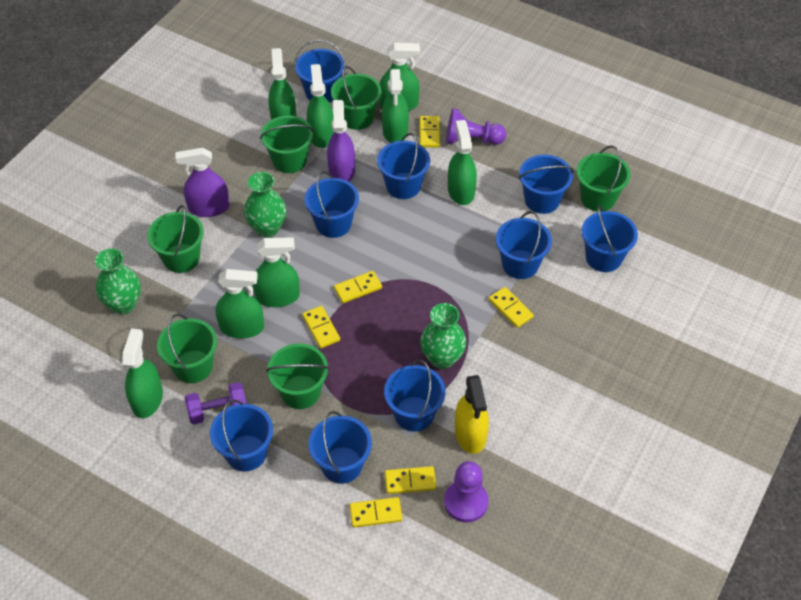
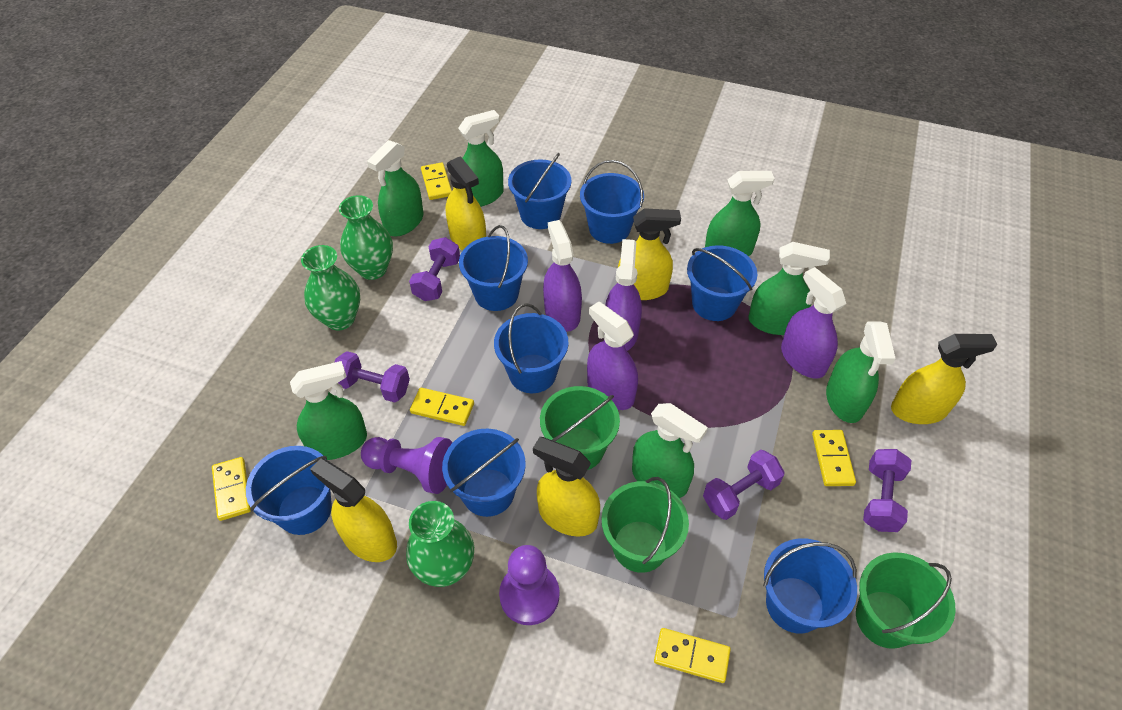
blue bucket: [210,399,273,472] [294,39,346,102] [305,171,359,238] [309,411,372,484] [377,133,430,199] [384,360,446,431] [496,211,552,279] [519,155,574,214] [581,206,638,272] = 9 -> [246,446,332,535] [442,429,526,517] [459,225,528,311] [494,303,568,393] [508,153,571,229] [580,160,644,244] [687,245,757,321] [763,538,857,634] = 8
green bucket: [147,205,204,273] [157,314,217,383] [260,115,314,173] [266,343,329,409] [331,66,382,130] [577,145,631,212] = 6 -> [540,386,620,470] [602,477,689,573] [856,552,956,649] = 3
green spray bottle: [122,329,163,418] [216,269,264,338] [253,237,300,307] [268,48,296,120] [307,64,334,148] [380,43,420,111] [382,69,409,143] [448,120,477,205] = 8 -> [290,361,367,460] [367,140,424,237] [458,110,504,207] [632,403,708,498] [705,171,775,256] [748,242,830,335] [826,322,896,423] = 7
purple dumbbell: [185,382,247,424] = 1 -> [334,351,410,402] [409,237,460,301] [703,449,785,520] [863,449,911,532] = 4
purple spray bottle: [176,148,230,217] [327,100,355,182] = 2 -> [543,220,582,332] [587,301,638,410] [605,239,642,351] [781,267,846,379] = 4
yellow domino: [302,306,340,348] [334,271,382,303] [349,497,402,528] [385,466,436,494] [420,116,440,148] [489,287,534,328] = 6 -> [212,457,251,521] [410,388,474,426] [421,162,452,200] [654,628,731,683] [812,430,856,486] = 5
yellow spray bottle: [455,375,489,454] = 1 -> [310,458,397,562] [446,156,486,251] [533,437,600,537] [617,208,681,300] [891,334,997,424] = 5

